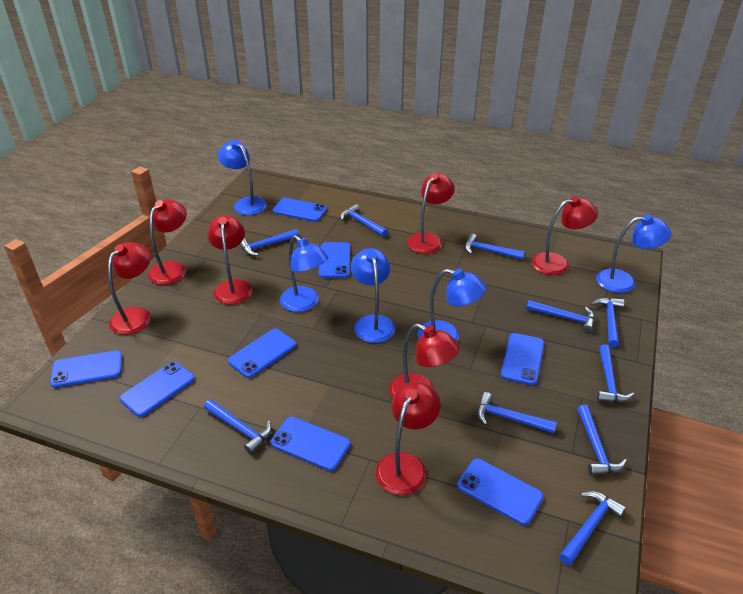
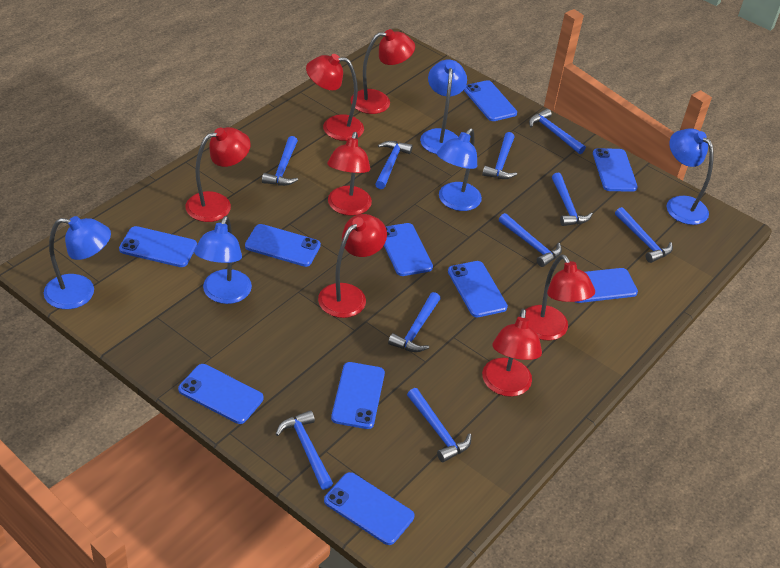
blue phone: [50,350,122,388] [120,361,195,417] [228,329,296,378] [271,417,350,471] [273,198,327,222] [319,242,350,278] [457,458,544,525] [501,333,544,385] = 8 -> [119,226,197,267] [178,364,264,424] [245,224,321,267] [324,472,414,545] [331,362,385,429] [384,223,433,276] [448,261,508,317] [464,80,517,121] [576,268,638,303] [593,148,638,192] = 10

